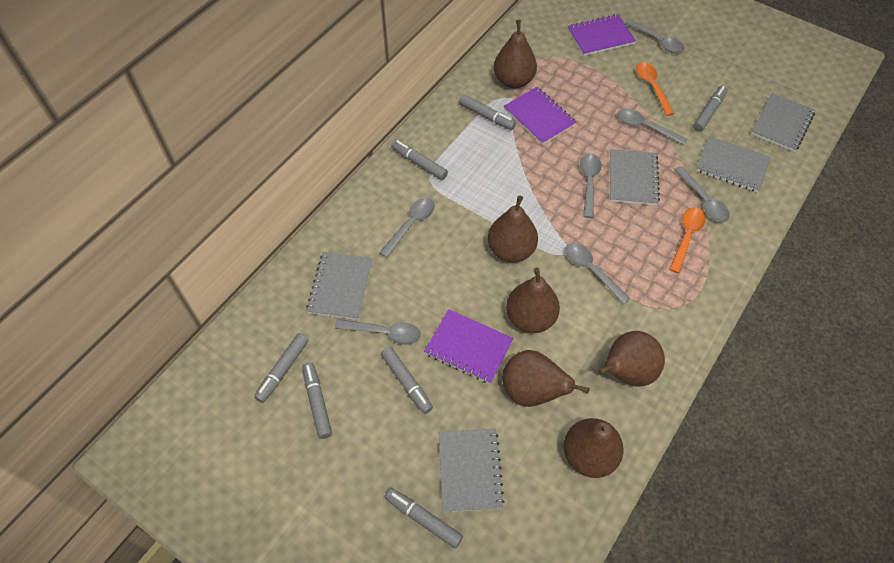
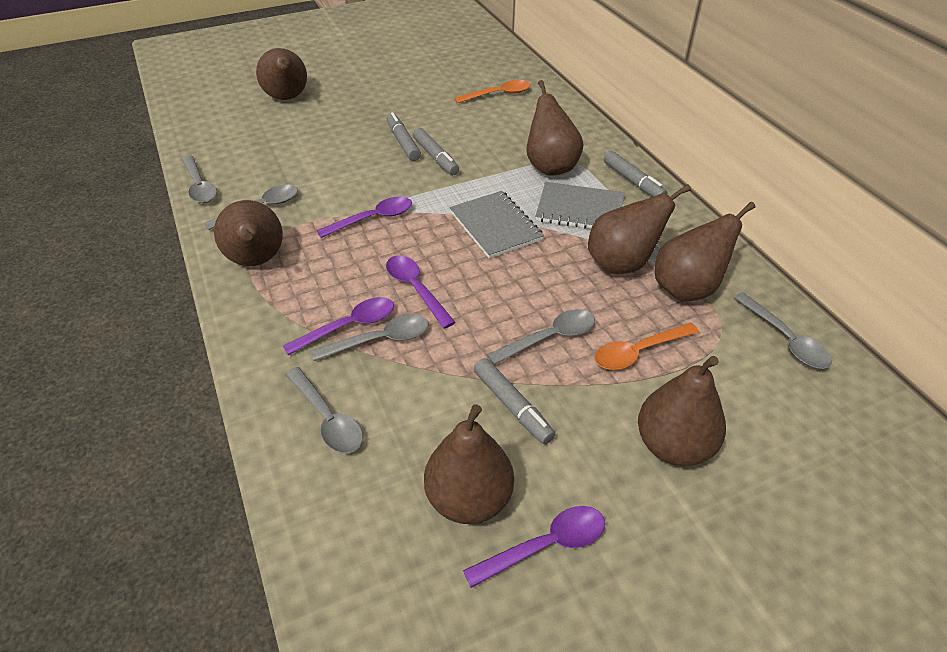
brown pear: [488,196,538,262] [494,20,537,88] [502,350,589,407] [506,268,560,333] [563,418,624,478] [598,331,665,387] = 6 -> [214,200,283,266] [256,48,307,100] [424,404,514,524] [526,80,583,176] [588,184,691,274] [638,356,726,466] [655,202,755,301] = 7
grey marker: [254,333,308,403] [302,362,332,439] [381,346,433,414] [385,488,463,549] [391,140,448,180] [459,94,516,130] [693,86,727,132] = 7 -> [387,112,421,161] [413,128,459,175] [474,358,555,444] [604,151,667,197] = 4
grey notebook: [306,252,372,320] [438,429,505,512] [610,149,660,205] [696,136,771,192] [751,93,815,152] = 5 -> [450,191,544,259] [535,182,624,229] = 2
grey spoon: [335,319,421,345] [379,198,435,258] [565,243,630,304] [580,154,601,218] [617,109,687,145] [625,19,684,53] [674,166,730,222] = 7 -> [182,156,217,203] [204,185,298,230] [285,367,363,453] [311,315,429,361] [487,309,595,365] [734,292,832,369] = 6
purple notebook: [424,309,514,384] [504,87,577,145] [568,14,636,56] = 3 -> none = 0
purple spoon: none = 0 -> [283,297,394,355] [317,196,412,238] [386,255,456,329] [463,506,605,588] = 4

